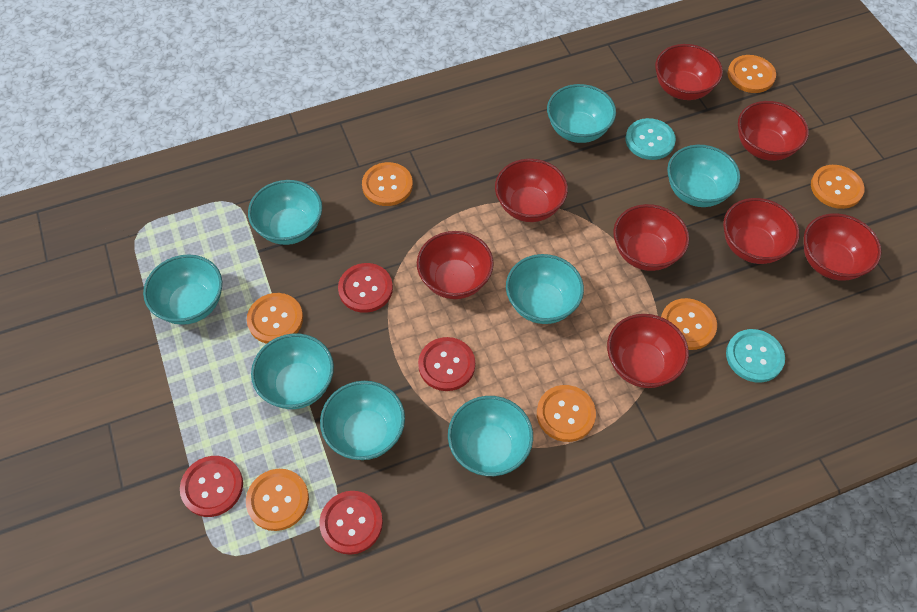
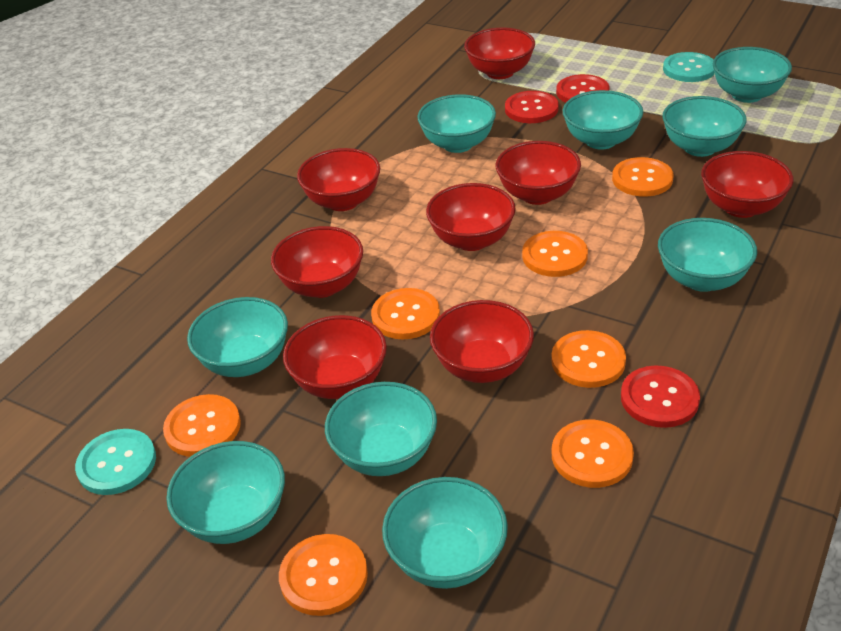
red button: [180,456,243,517] [319,491,383,555] [338,263,393,313] [418,337,475,391] = 4 -> [505,91,559,123] [556,74,610,103] [621,366,700,428] = 3
turquoise bowl: [143,255,222,325] [248,180,322,245] [251,334,334,409] [320,381,405,460] [448,396,533,476] [506,254,584,324] [547,84,616,143] [667,145,740,207] = 8 -> [166,441,285,544] [187,297,288,377] [325,382,437,476] [382,477,508,589] [417,94,496,153] [563,90,643,150] [658,218,757,292] [662,96,747,157] [713,47,792,103] = 9

